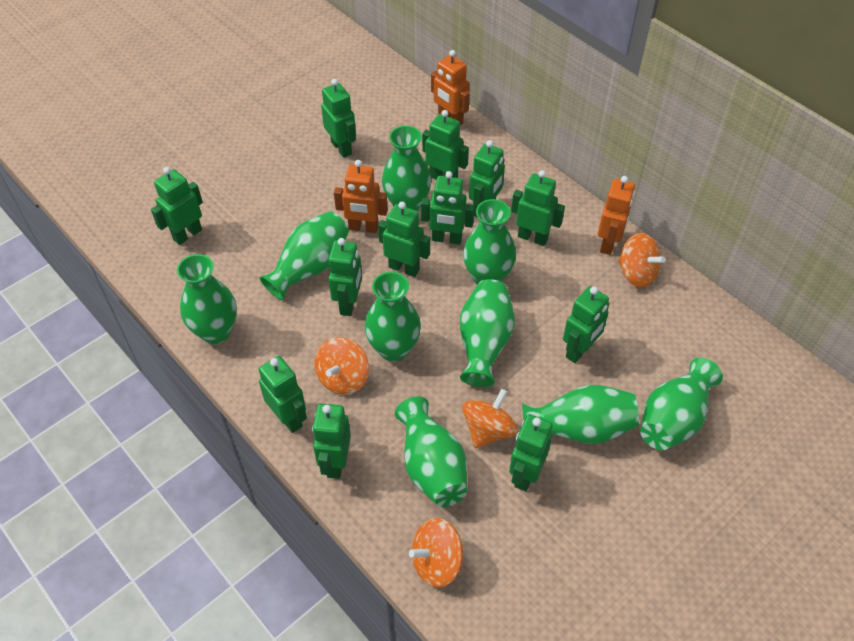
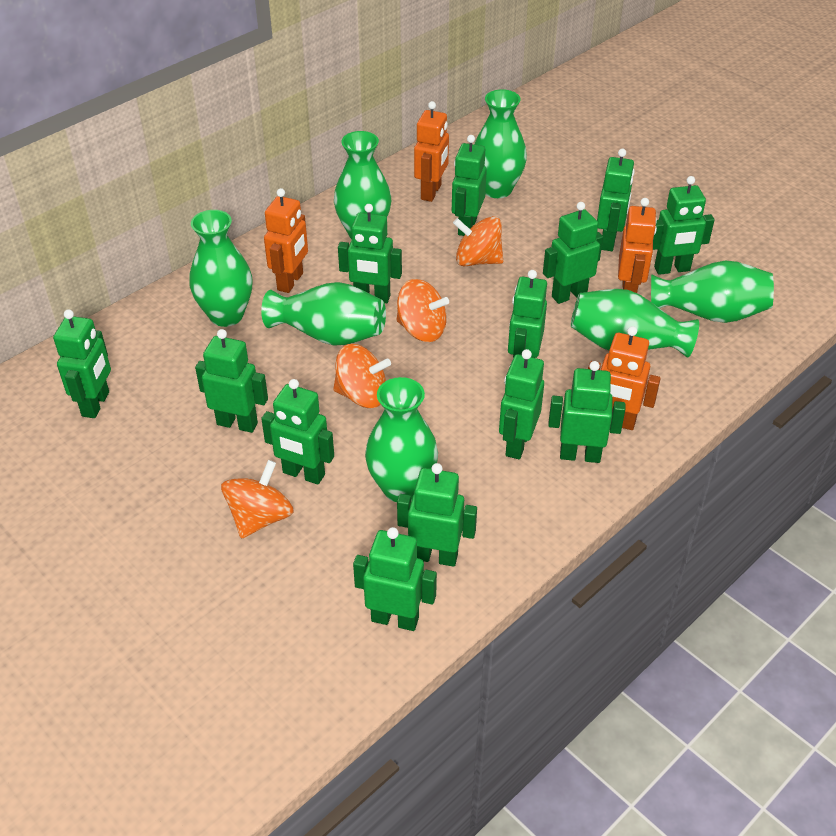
green robot: [151,167,203,245] [259,356,307,433] [312,404,351,479] [321,79,356,158] [328,238,362,316] [378,202,430,277] [421,171,475,245] [422,110,469,180] [469,140,505,217] [509,414,553,491] [511,170,565,246] [563,286,610,363] = 12 -> [53,309,111,418] [195,329,268,433] [261,379,334,484] [338,204,402,303] [353,527,437,631] [397,463,477,567] [452,135,487,236] [499,349,544,459] [508,270,547,358] [543,202,603,304] [548,361,625,463] [597,149,635,251] [653,176,714,275] = 13
green vase: [177,254,237,344] [259,211,349,300] [365,272,421,362] [382,126,432,211] [395,396,467,507] [460,279,514,387] [463,199,516,285] [522,385,639,444] [640,357,723,450] = 9 -> [189,210,253,327] [261,282,386,346] [334,131,391,239] [365,377,438,502] [474,89,527,198] [571,289,699,358] [651,261,774,323] = 7
orange robot: [334,160,388,233] [431,50,470,126] [598,176,635,255] = 3 -> [264,188,308,293] [414,101,449,202] [588,326,661,430] [618,198,657,293] = 4

